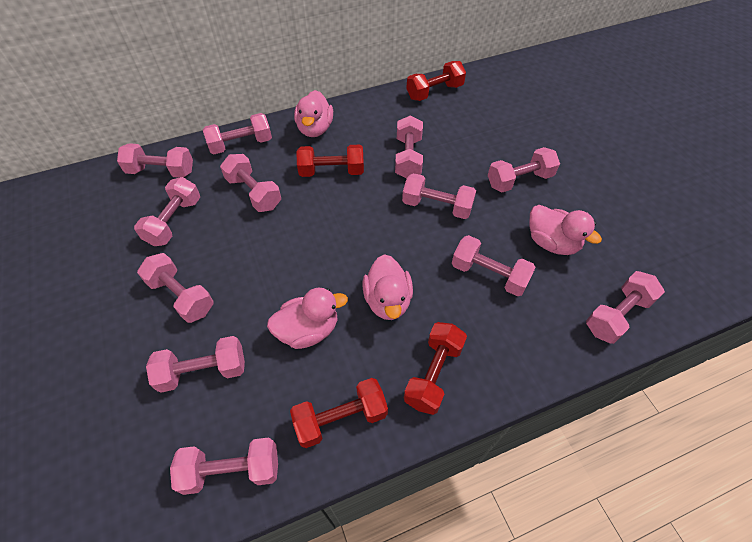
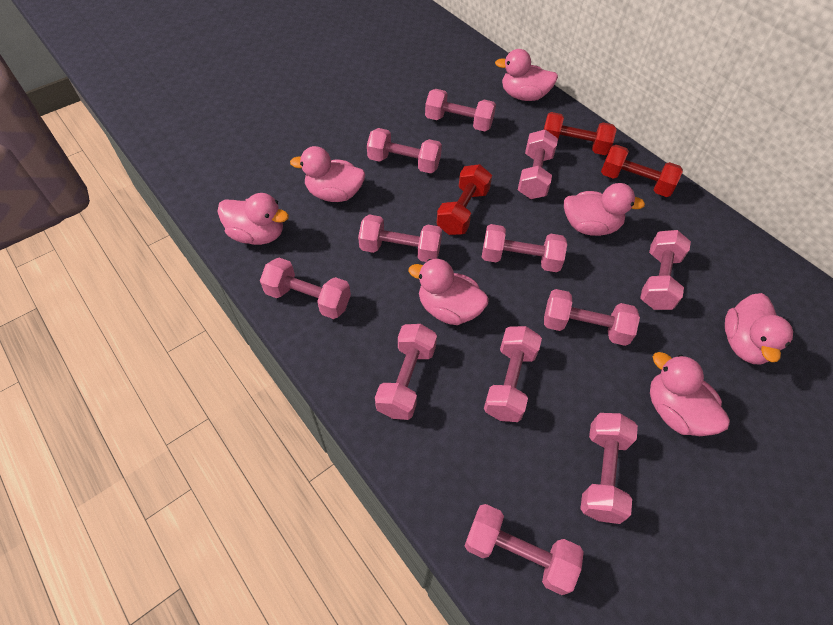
pink duck: [267,288,348,349] [294,90,333,137] [362,254,413,320] [529,205,602,255] = 4 -> [217,193,289,245] [290,146,365,202] [408,259,489,325] [495,49,558,101] [564,183,645,236] [650,352,730,436] [725,293,793,365] = 7
red dumbbell: [290,378,388,448] [296,145,364,177] [404,322,467,415] [406,61,466,101] = 4 -> [437,164,492,235] [544,112,617,155] [601,145,683,197] = 3

